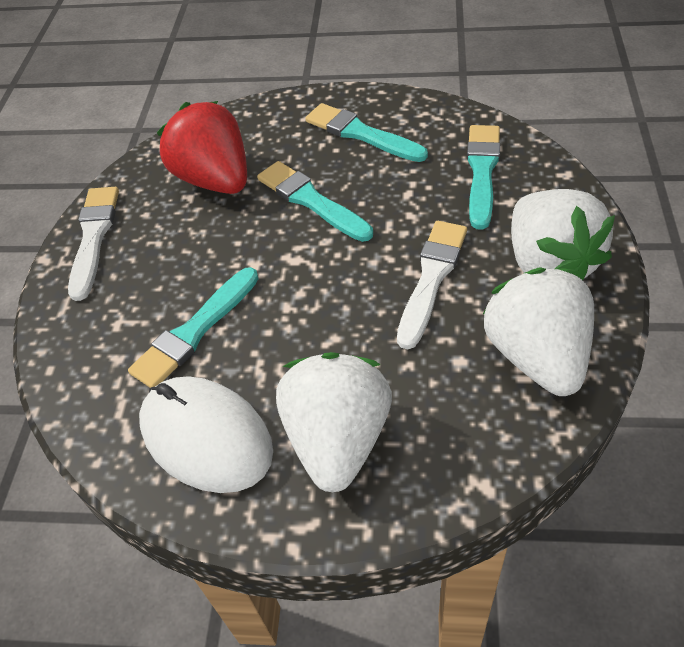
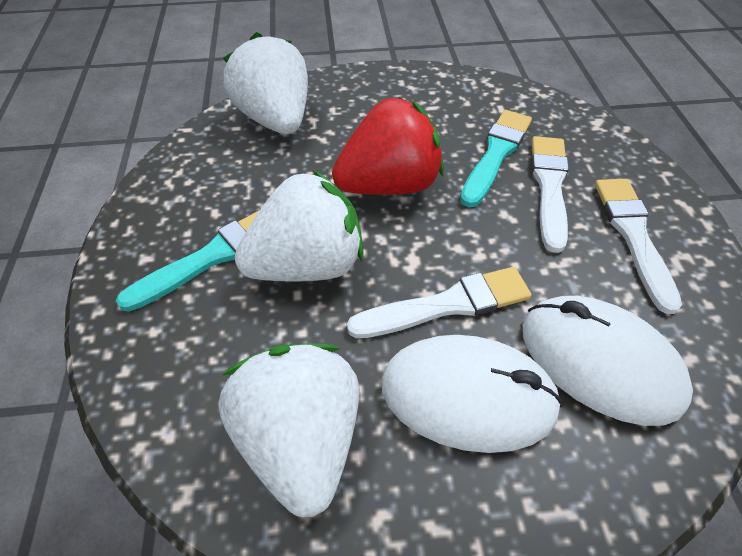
turquoise brush: [128,267,258,388] [257,161,373,242] [305,103,428,162] [467,125,500,230] = 4 -> [116,210,260,312] [460,110,532,208] = 2
white brush: [68,187,119,301] [397,221,467,349] = 2 -> [347,267,531,338] [531,136,569,253] [595,179,682,314] = 3
white mouse: [139,376,273,493] = 1 -> [382,335,563,453] [523,296,693,426] = 2

